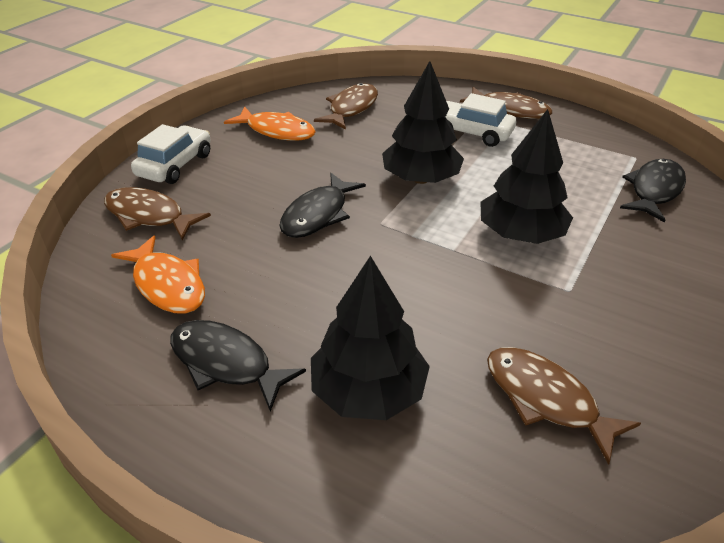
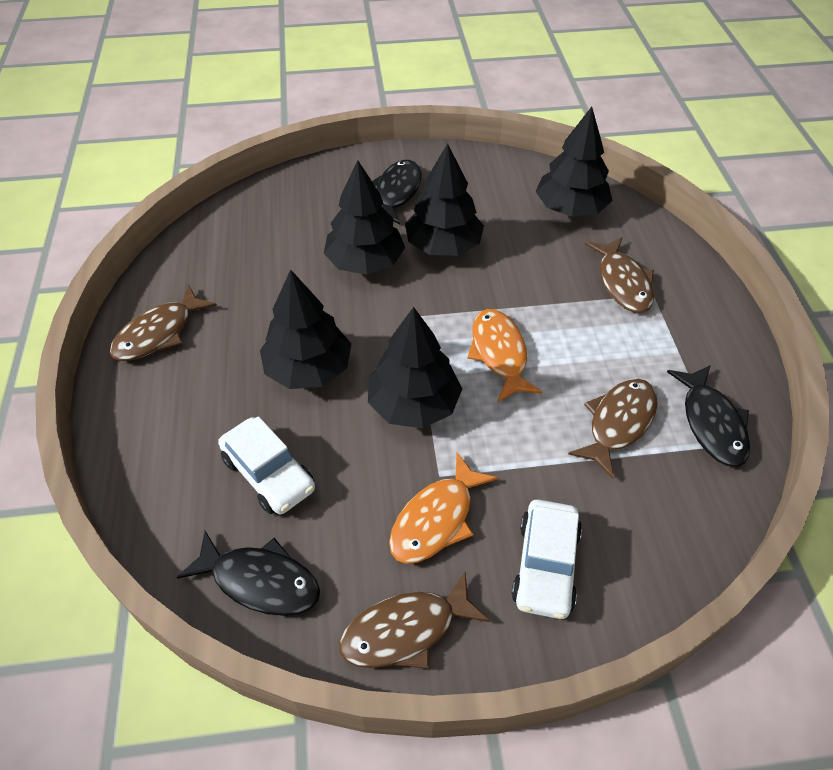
black tree: [311,256,430,420] [382,61,464,184] [480,109,573,244] = 3 -> [260,269,351,389] [324,160,405,275] [368,307,462,429] [405,143,484,256] [535,107,612,217] = 5

